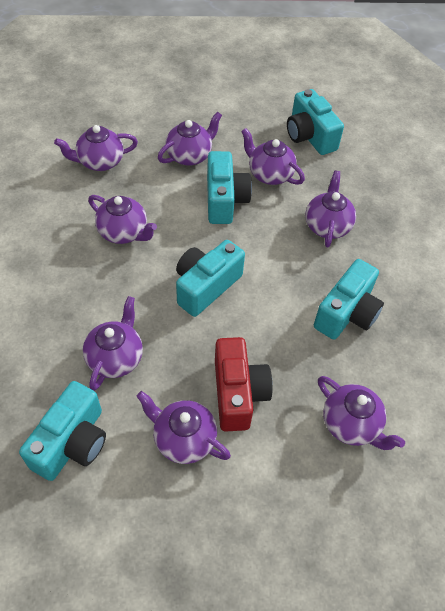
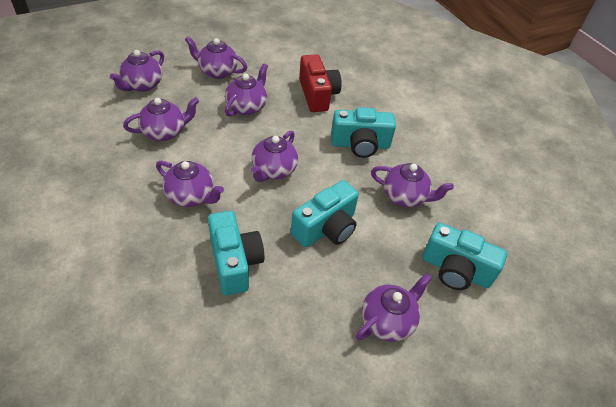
turquoise camera: [19,381,106,481] [176,240,245,317] [207,151,252,224] [287,89,344,155] [314,259,384,340] = 5 -> [208,211,265,296] [291,180,359,247] [331,107,396,158] [422,223,507,290] = 4

